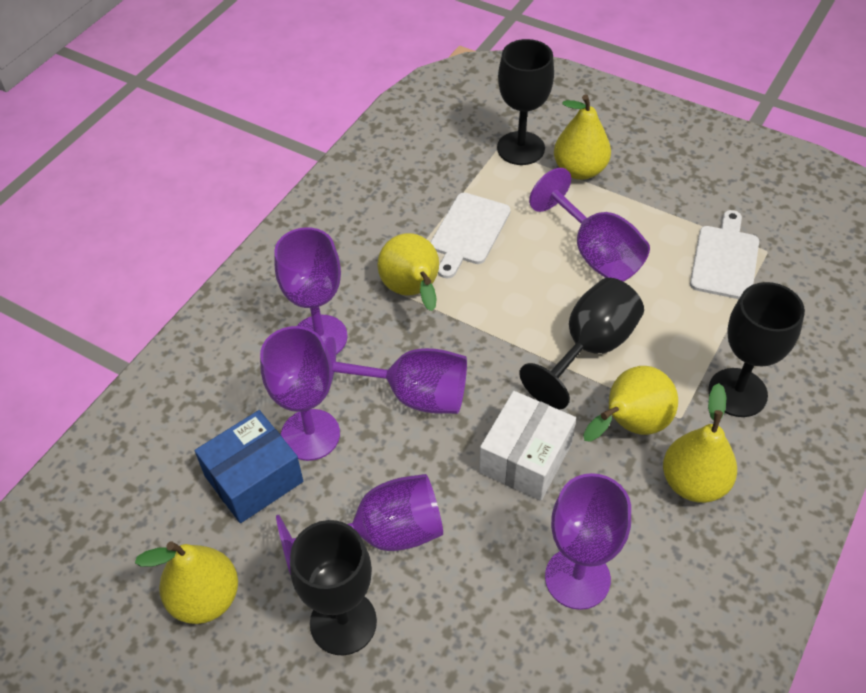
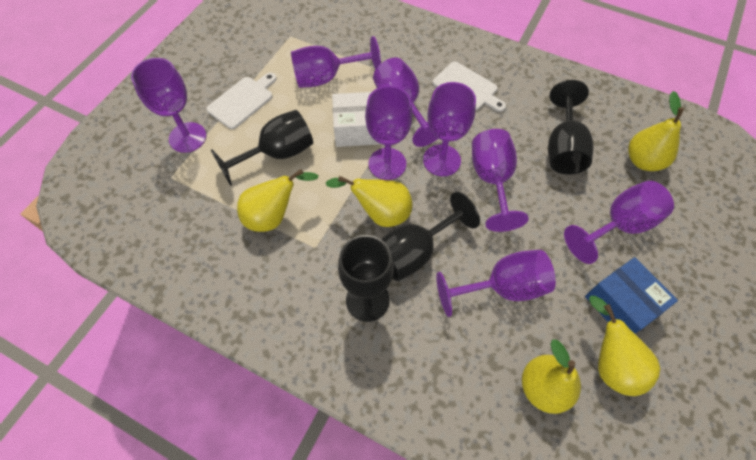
purple goblet: [260,326,340,461] [274,227,348,354] [276,474,443,575] [324,337,467,414] [529,168,650,281] [545,473,631,610] = 6 -> [131,58,206,153] [291,36,381,88] [365,86,412,180] [373,57,438,147] [423,82,476,176] [436,250,556,317] [472,129,529,232] [564,181,674,264] = 8

